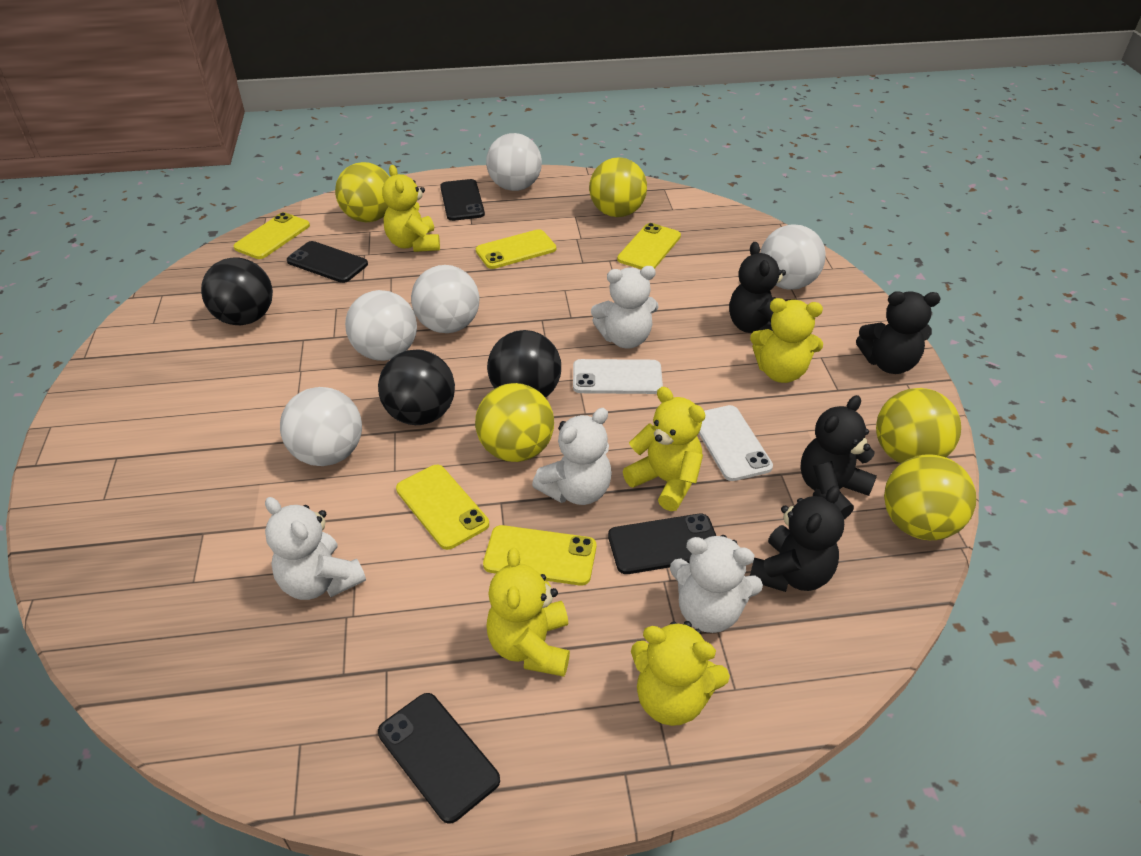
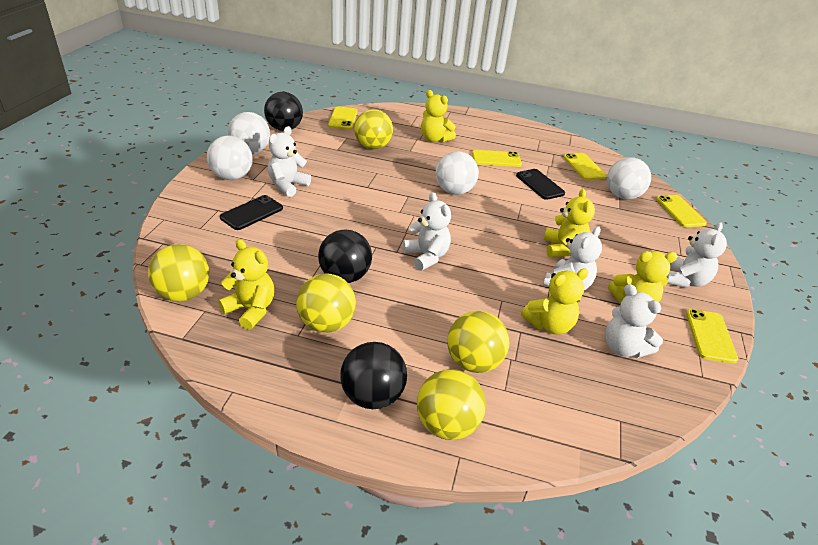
black phone: [287,241,368,283] [378,693,500,824] [440,179,485,221] [608,514,716,574] = 4 -> [220,195,283,230] [516,169,565,200] = 2
black teddy bear: [729,242,786,333] [750,485,844,592] [800,395,877,519] [856,291,941,374] = 4 -> none = 0
white ball: [280,387,362,466] [345,290,417,361] [411,265,479,333] [486,133,542,191] [760,225,826,290] = 5 -> [207,136,253,180] [228,112,270,154] [436,151,479,195] [607,157,651,199] = 4
white phone: [573,359,663,394] [699,405,773,481] = 2 -> none = 0
white teddy bear: [265,497,366,600] [532,408,612,505] [591,266,659,348] [670,535,763,633] = 4 -> [268,126,311,197] [403,192,451,271] [543,226,602,290] [605,284,663,358] [667,222,727,288] = 5

